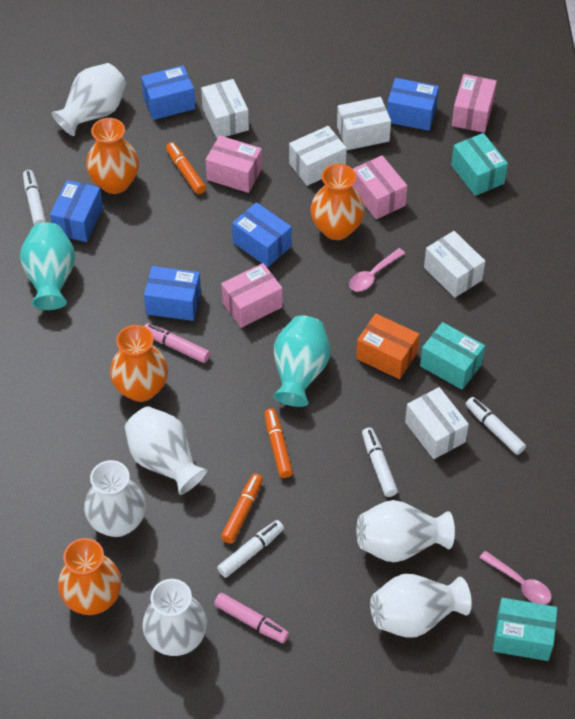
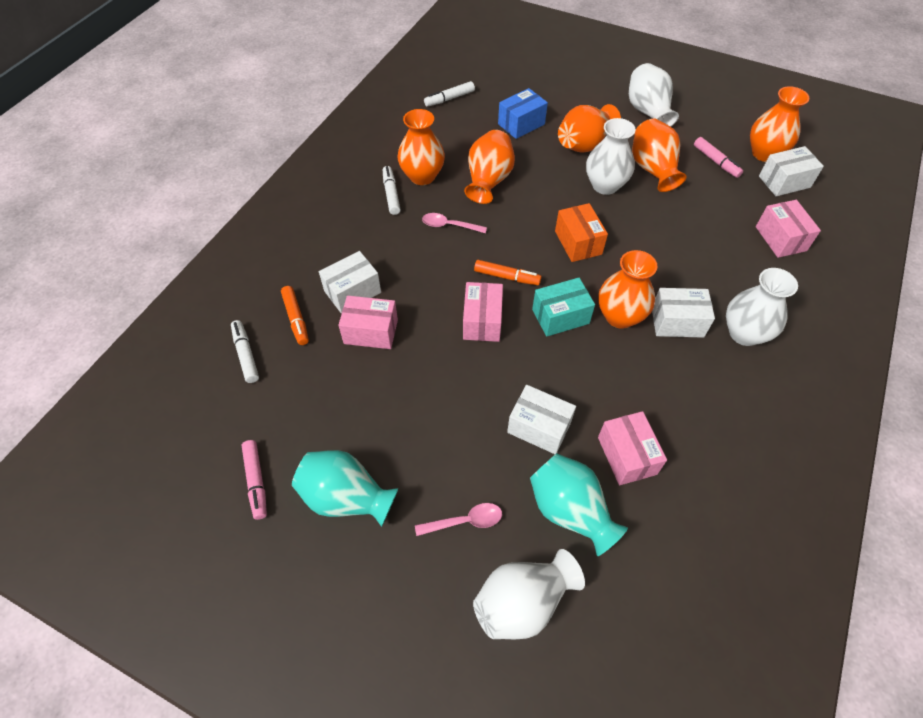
blue box: [50,180,103,242] [141,65,195,120] [144,266,201,321] [232,202,292,267] [387,78,439,131] = 5 -> [498,88,548,139] = 1
orange marker: [166,142,206,194] [221,473,263,544] [264,409,293,478] = 3 -> [281,286,309,345] [474,260,541,285] = 2
orange vase: [58,538,122,615] [86,118,139,194] [110,325,168,402] [310,164,365,240] = 4 -> [398,109,445,185] [464,130,515,204] [558,104,621,153] [598,250,658,329] [632,119,687,192] [750,86,809,162] = 6
turquoise box: [420,322,485,390] [451,133,508,196] [493,598,558,661] = 3 -> [532,278,595,337] = 1
white box: [201,79,249,139] [289,126,347,186] [337,97,391,150] [405,387,469,459] [424,231,485,298] = 5 -> [319,251,381,314] [507,385,576,454] [652,288,715,338] [759,146,824,196] = 4
white marker: [23,170,46,226] [217,520,284,578] [362,427,398,497] [466,397,526,455] = 4 -> [231,320,259,383] [383,166,401,215] [424,81,475,107] = 3
white vase: [52,63,126,136] [84,460,146,537] [124,406,208,495] [142,579,207,656] [356,500,455,562] [370,574,472,637] = 6 -> [473,549,585,639] [586,118,635,195] [629,63,679,127] [726,268,798,346] = 4

